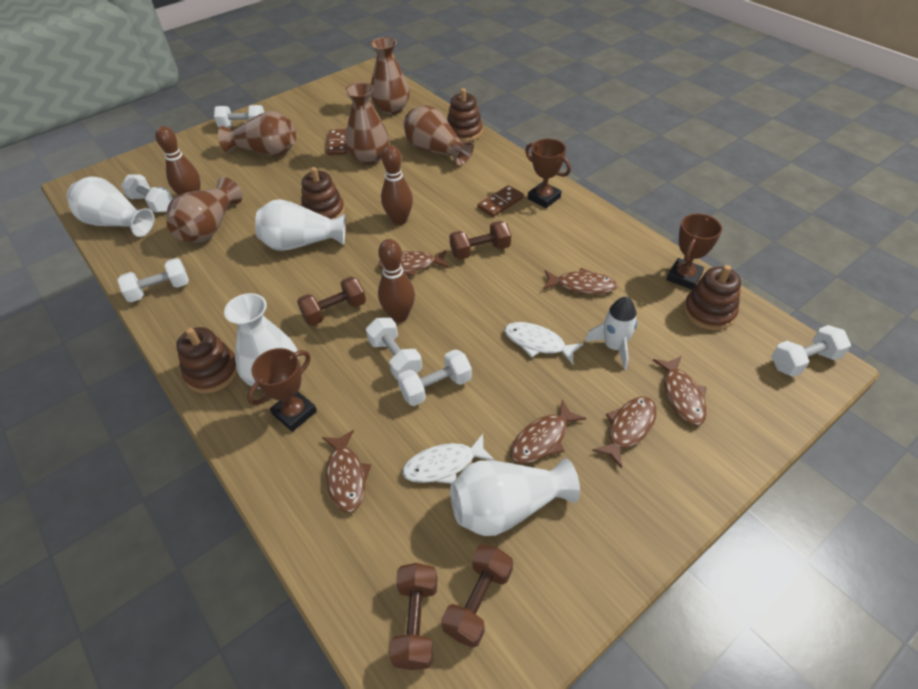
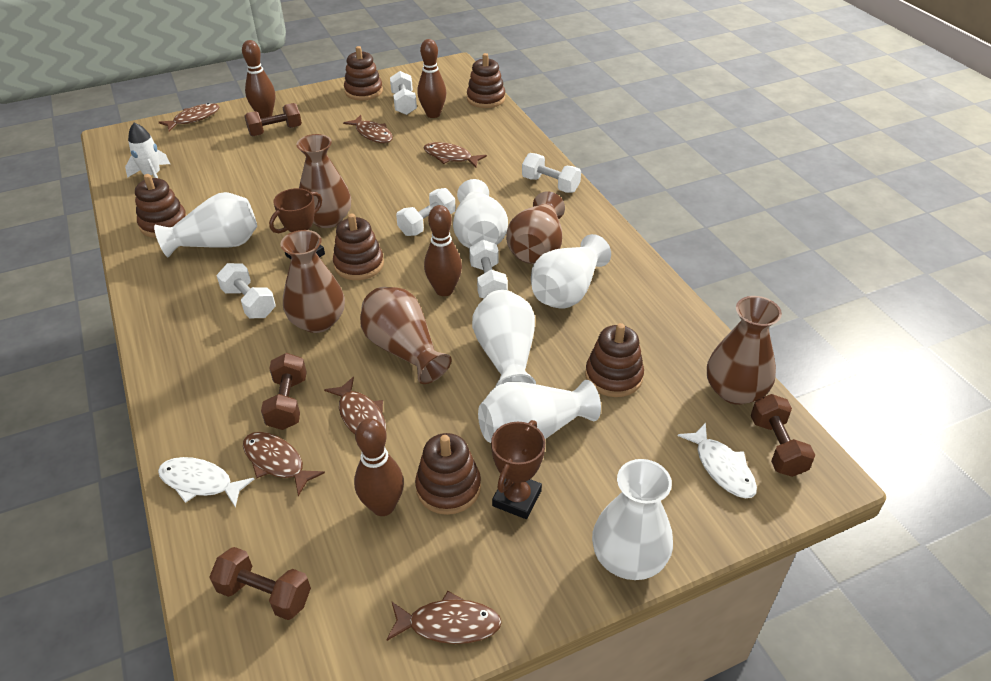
brown bowling pin: [155,126,200,195] [378,239,415,322] [381,145,413,225] = 3 -> [242,40,275,119] [354,418,404,516] [417,39,446,118] [424,205,462,296] = 4
brown domino: [326,129,347,155] [478,185,524,217] = 2 -> none = 0
brown stacking toy: [176,327,238,393] [301,167,345,219] [447,88,483,142] [684,265,741,330] = 4 -> [135,174,186,238] [333,214,384,280] [344,46,383,100] [415,433,481,515] [467,53,505,108] [585,323,644,397] = 6
brown trophy: [247,348,317,432] [525,139,571,208] [666,214,722,290] = 3 -> [269,188,325,259] [491,420,545,519] = 2
white dumbbell: [117,258,189,302] [121,174,173,213] [214,105,264,128] [366,318,422,380] [397,349,472,406] [772,325,851,377] = 6 -> [217,263,276,318] [390,71,417,115] [396,188,456,236] [469,240,508,298] [522,153,581,193] = 5
white vase: [67,177,154,237] [224,293,299,389] [255,199,345,251] [450,458,580,536] = 4 -> [154,192,257,257] [453,179,508,248] [472,290,536,387] [478,380,601,443] [531,234,611,308] [592,459,673,580] = 6

